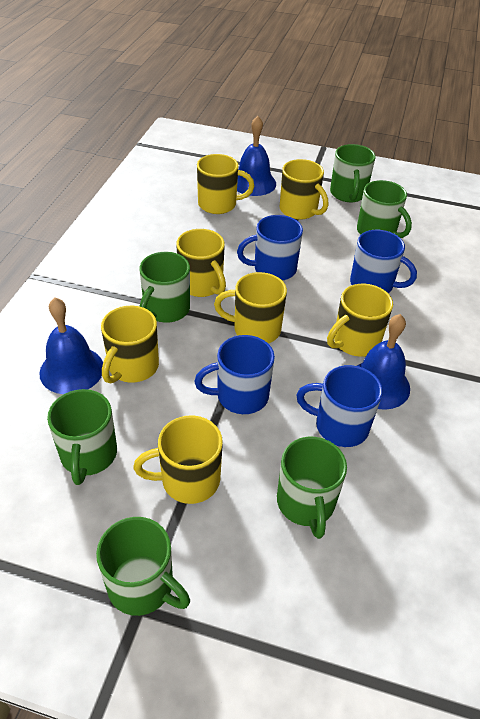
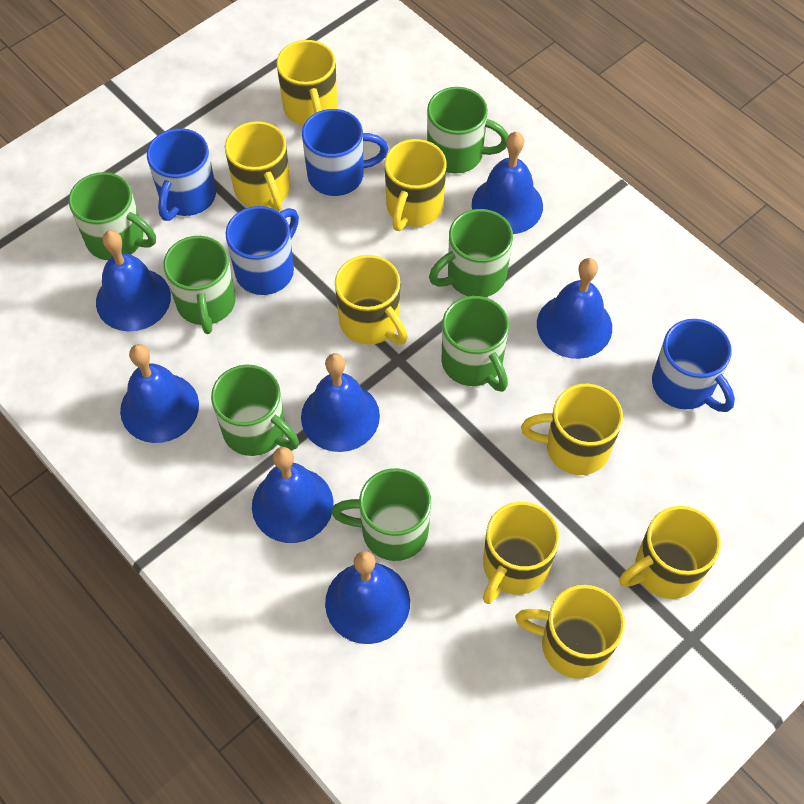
blue bell: [39,297,103,394] [237,116,276,196] [357,314,410,410] = 3 -> [96,230,171,331] [120,344,199,443] [252,447,334,543] [301,353,380,452] [325,551,410,644] [472,132,543,234] [537,258,612,359] = 7
green mug: [47,389,117,485] [96,517,190,616] [139,252,190,323] [277,437,347,539] [330,144,375,202] [357,180,412,238] = 6 -> [69,172,156,260] [163,236,236,334] [211,364,299,456] [331,468,431,561] [427,87,508,174] [429,209,513,297] [441,296,509,392] = 7
yellow mug: [101,306,159,383] [133,416,223,504] [176,229,226,297] [197,154,254,214] [214,272,287,343] [280,159,328,220] [327,284,393,357] = 7 -> [225,121,290,212] [276,40,337,125] [335,255,407,345] [385,139,447,231] [483,502,560,604] [515,585,625,679] [521,384,623,475] [619,506,721,599] = 8

